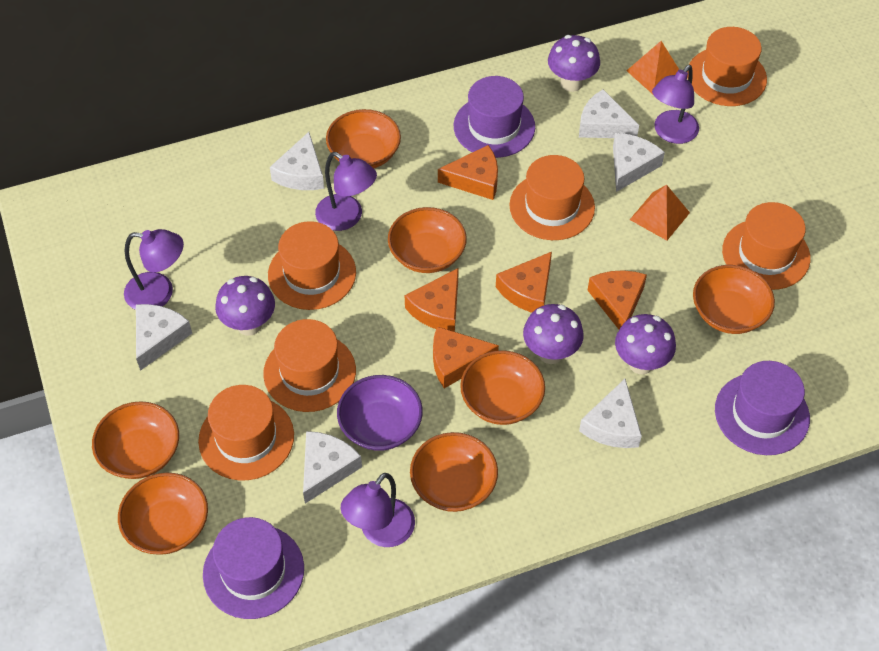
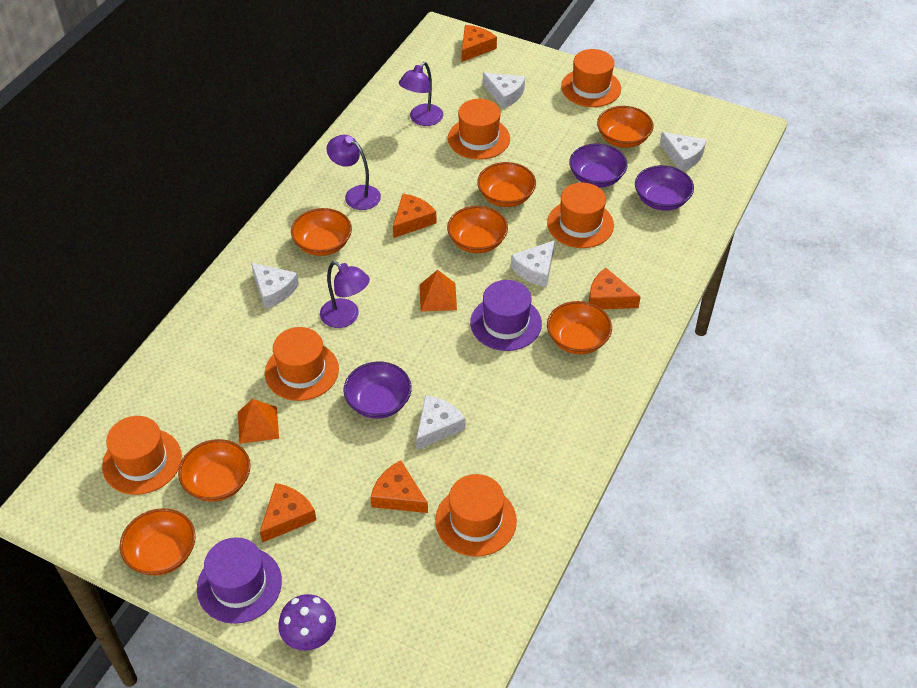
purple bowl: [337,375,423,451] = 1 -> [343,362,412,419] [569,144,627,188] [635,165,694,211] = 3
purple hat: [203,517,304,619] [454,76,535,158] [715,361,810,455] = 3 -> [197,537,282,624] [470,280,542,351] = 2
purple lamp: [124,229,184,310] [315,152,377,231] [341,473,415,547] [652,65,699,144] = 4 -> [320,261,370,328] [327,135,381,210] [399,62,443,126] = 3
purple mushroom: [215,276,275,336] [523,304,584,364] [548,35,600,92] [615,314,676,374] = 4 -> [278,594,336,651] = 1
white cheese: [136,304,192,371] [270,132,324,190] [303,431,362,504] [579,89,639,138] [579,379,642,448] [613,133,665,192] = 6 -> [251,263,299,309] [416,395,466,450] [483,73,525,109] [511,240,555,287] [660,132,707,171] = 5

